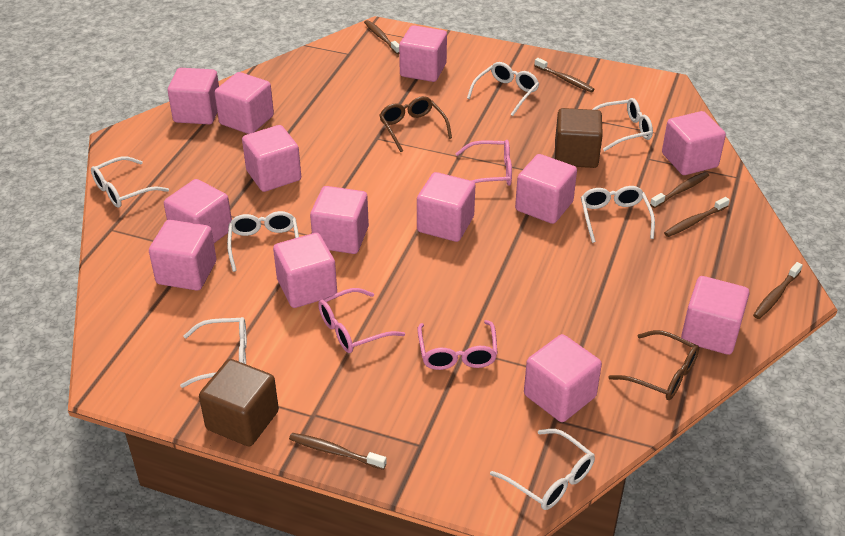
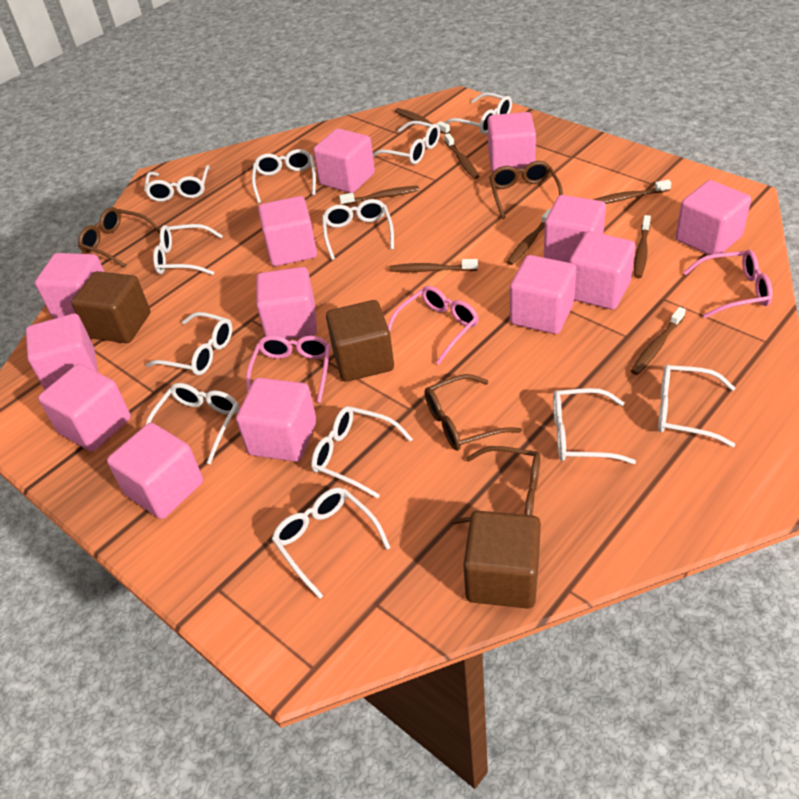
brown cube: [199,359,279,446] [555,108,603,168] = 2 -> [71,271,150,343] [326,300,394,382] [463,511,541,609] = 3
brown glasses: [379,96,452,152] [608,330,699,400] = 2 -> [78,207,160,268] [425,374,522,451] [451,446,540,524] [489,161,563,219] = 4
brown toothbrush: [289,433,387,470] [364,20,399,54] [534,58,595,92] [650,172,709,208] [664,197,730,237] [753,262,803,319] = 6 -> [339,186,419,205] [389,259,478,272] [395,108,450,134] [444,133,480,179] [507,209,551,265] [593,179,671,204] [631,307,686,375] [634,215,651,278] = 8
white glasses: [91,156,169,208] [180,317,247,388] [227,211,299,272] [467,62,539,116] [490,429,595,510] [581,186,655,243] [592,98,653,151] = 7 -> [144,165,210,202] [146,312,232,375] [146,383,239,464] [153,224,223,275] [252,149,316,203] [271,488,391,599] [311,406,413,498] [322,199,394,260] [373,121,440,164] [444,92,512,134] [553,388,636,464] [658,364,735,447] = 12

